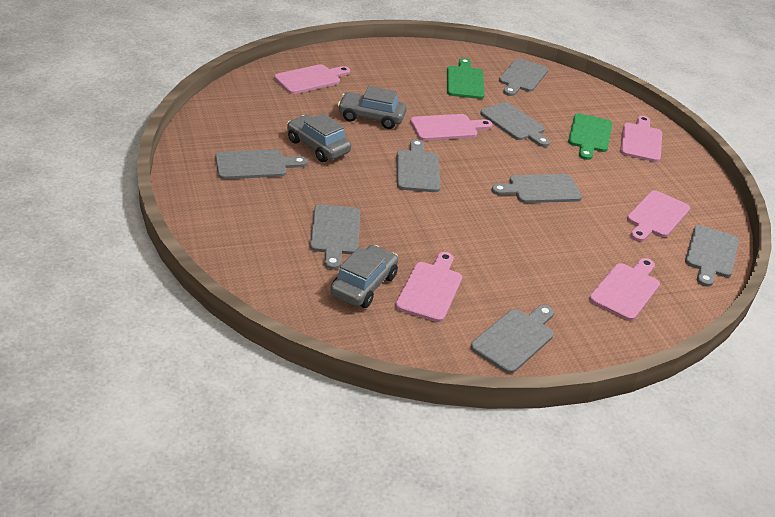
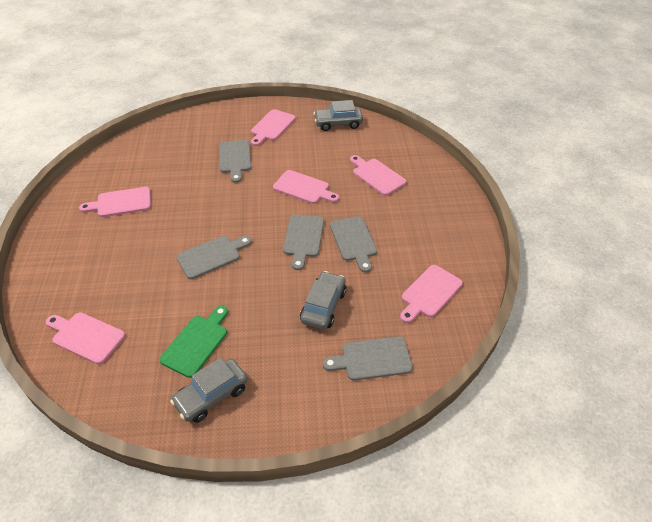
green cutting board: [447,58,485,99] [568,113,612,160] = 2 -> [159,306,228,378] = 1
grey cutting board: [215,149,307,179] [310,205,360,270] [397,139,441,192] [471,305,554,374] [480,102,550,147] [492,174,582,203] [499,59,548,96] [685,225,739,287] = 8 -> [176,236,252,279] [219,140,251,183] [283,214,324,270] [323,336,413,381] [330,216,377,272] = 5

